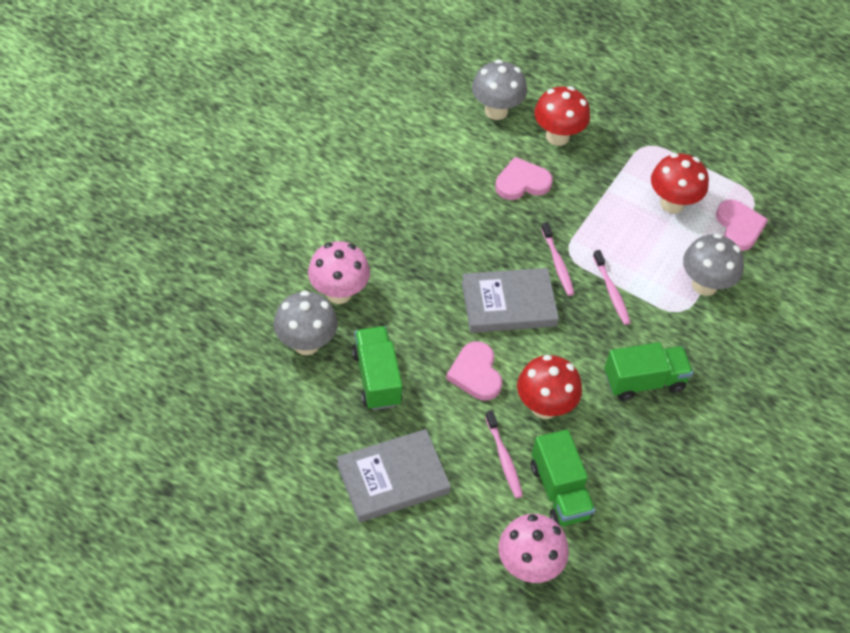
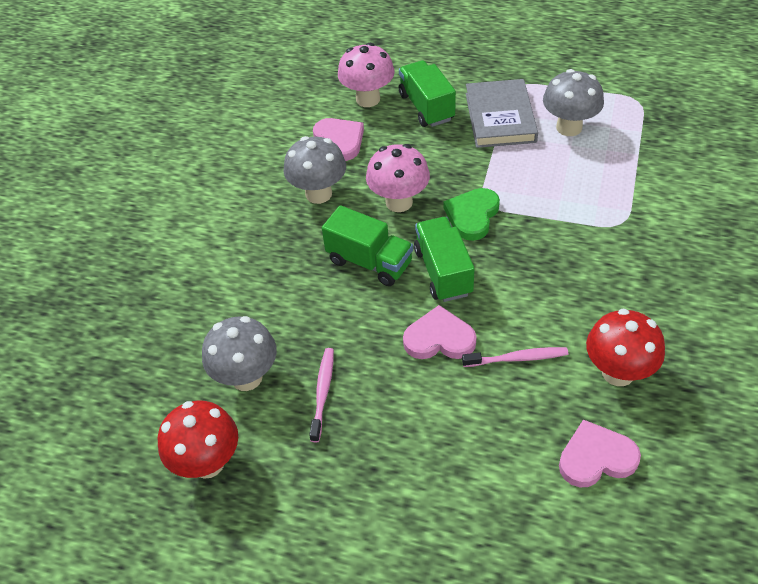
green heart: none = 0 -> [444,188,500,241] = 1
grey book: [337,429,451,522] [462,268,559,333] = 2 -> [466,79,538,148] = 1
pink toothbrush: [485,410,523,498] [541,222,574,296] [593,250,631,325] = 3 -> [309,348,334,442] [462,347,568,367] = 2
red mushroom: [517,355,582,419] [534,86,590,146] [651,153,709,214] = 3 -> [158,401,238,479] [586,309,665,386] = 2

